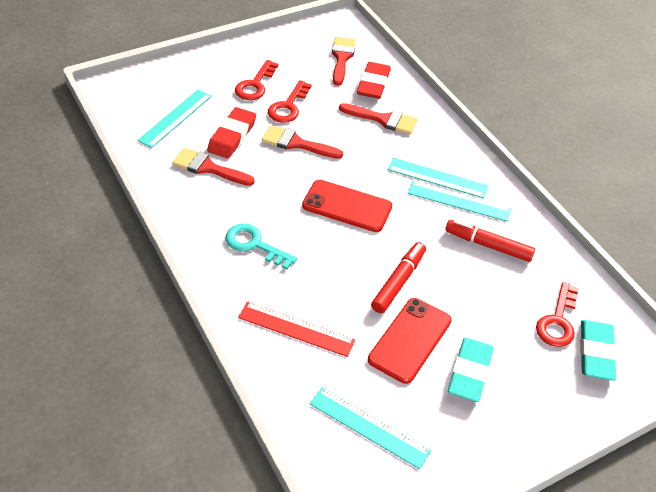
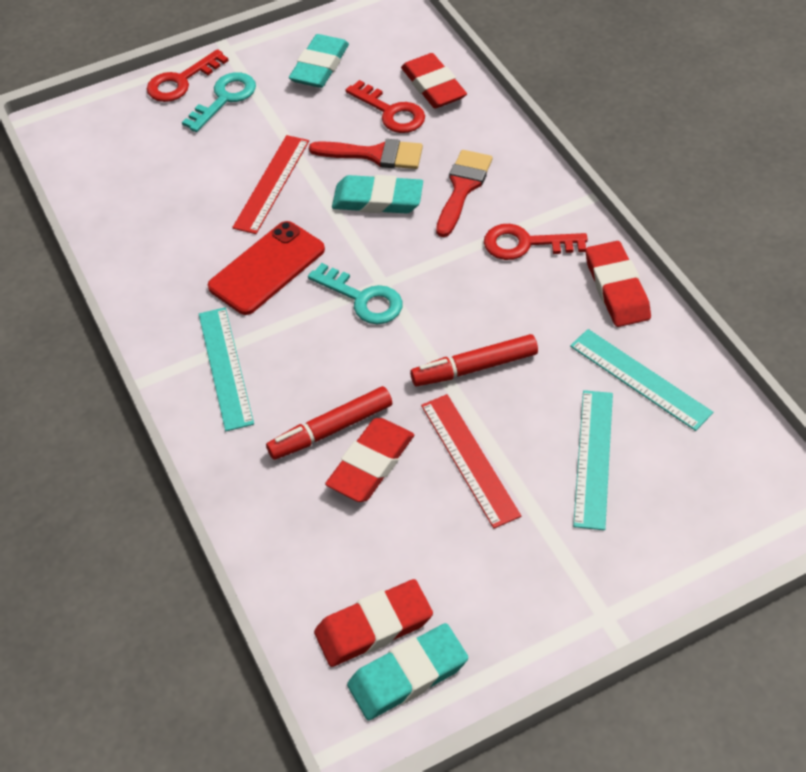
red brush: [172,148,255,186] [262,125,343,159] [332,37,356,86] [339,103,417,134] = 4 -> [309,139,423,169] [436,150,493,237] = 2
red eraser: [207,107,256,159] [357,62,391,99] = 2 -> [314,579,433,667] [325,418,414,502] [401,53,467,109] [586,241,651,327] = 4
red phone: [302,180,392,232] [368,298,452,384] = 2 -> [208,221,325,315] = 1
red ruler: [238,301,355,357] = 1 -> [232,135,309,234] [421,394,521,529] = 2
turquoise eraser: [448,338,494,402] [580,320,617,381] = 2 -> [289,34,349,88] [332,175,423,213] [347,623,468,720] = 3
turquoise key: [225,224,297,269] = 1 -> [182,72,256,132] [308,263,403,325] = 2
turquoise ruler: [137,90,212,148] [309,387,431,469] [388,158,488,198] [408,181,512,222] = 4 -> [199,307,254,431] [570,329,713,431] [573,390,613,530] = 3

